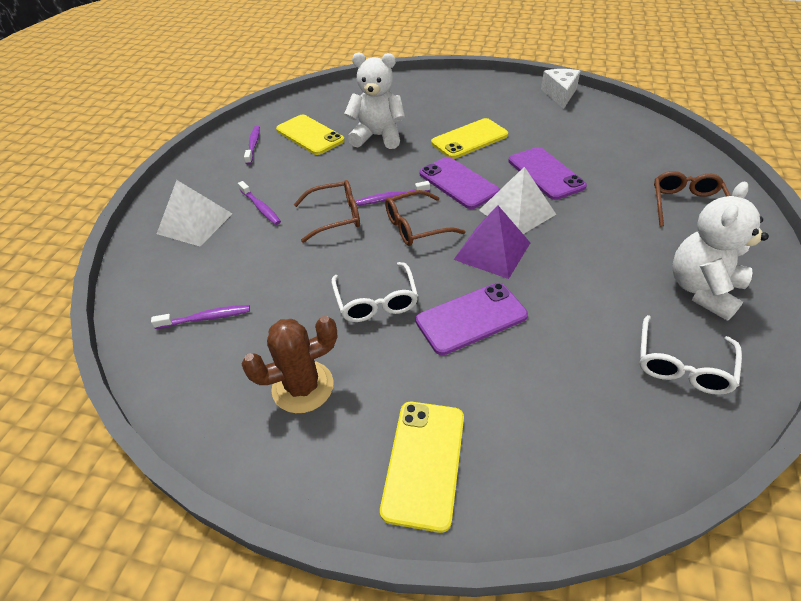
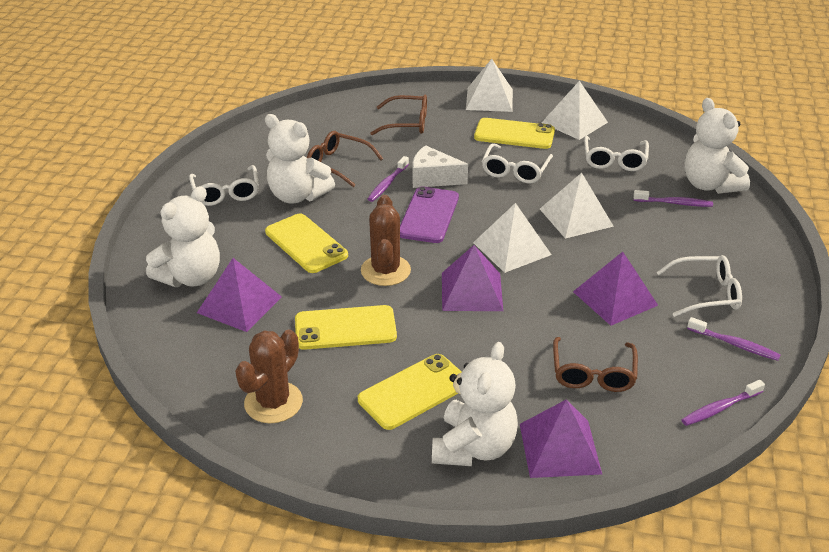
brown cactus: [241,316,337,413] = 1 -> [235,330,303,423] [361,195,411,286] = 2
purple phone: [416,283,528,355] [419,157,500,209] [508,147,587,200] = 3 -> [400,186,459,243] = 1
purple pyramid: [453,206,530,279] = 1 -> [197,258,282,332] [442,245,503,311] [520,399,602,478] [573,252,658,326] = 4
white glasses: [331,262,418,322] [639,315,742,395] = 2 -> [189,165,259,206] [482,143,553,184] [584,136,649,171] [656,255,742,317] = 4
white pyramid: [157,180,232,246] [479,167,556,234] = 2 -> [466,59,513,112] [473,203,552,273] [540,173,614,239] [541,81,608,140] = 4
white teddy bear: [344,52,405,149] [672,182,769,321] = 2 -> [146,186,220,287] [265,114,335,204] [432,342,518,466] [684,98,750,194] = 4
yellow phone: [276,114,345,155] [380,402,464,533] [431,118,508,159] = 3 -> [265,214,348,273] [295,305,397,350] [358,354,462,430] [474,118,555,149] = 4

